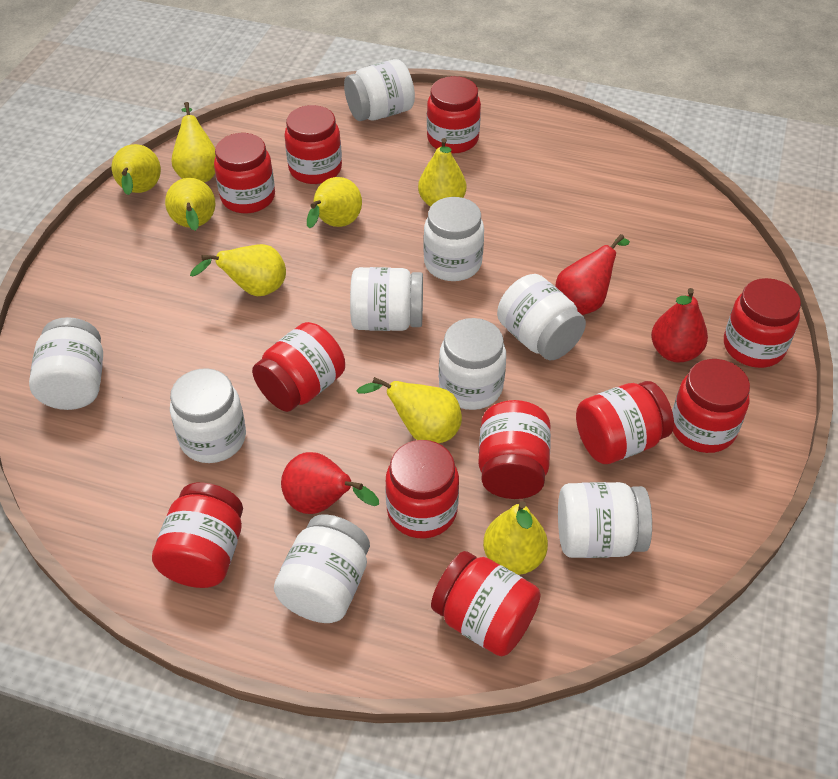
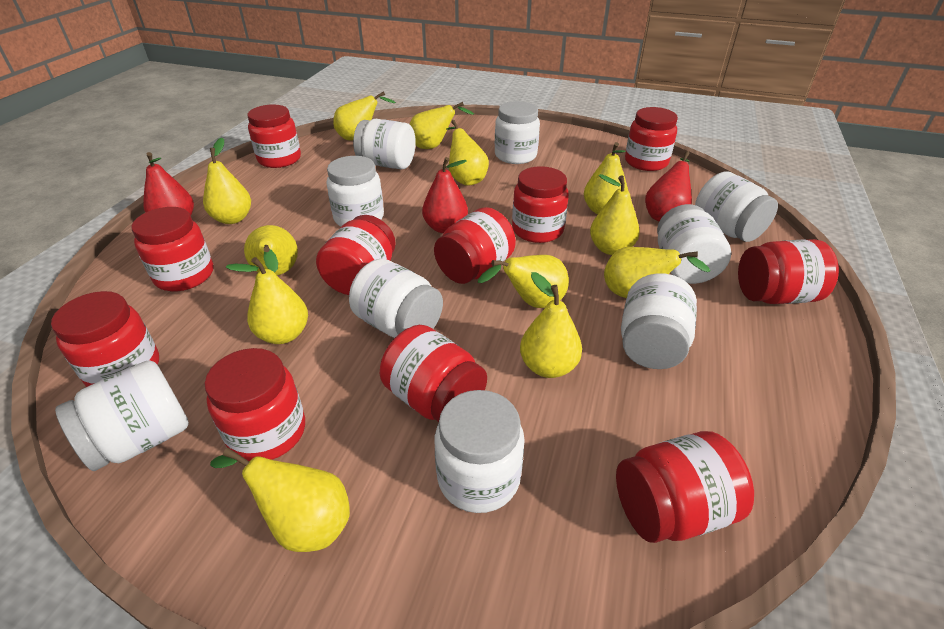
yellow pear: [112,144,161,195] [165,178,216,231] [171,102,216,182] [190,244,286,296] [307,177,362,229] [356,377,462,443] [418,138,466,207] [483,501,548,575] = 8 -> [203,138,251,224] [210,448,350,552] [226,257,308,344] [244,225,298,275] [333,91,396,141] [410,102,474,149] [446,120,489,186] [478,255,569,308] [520,272,582,378] [584,142,628,214] [590,174,640,255] [604,247,710,298] = 12

